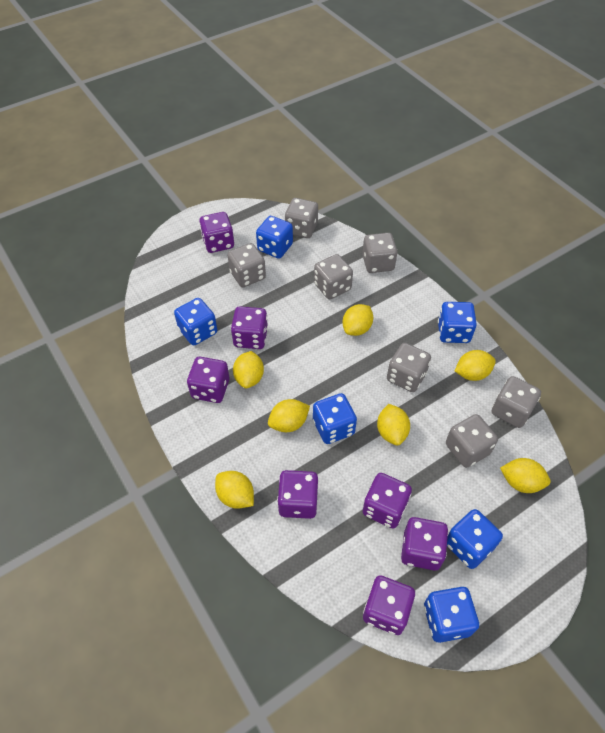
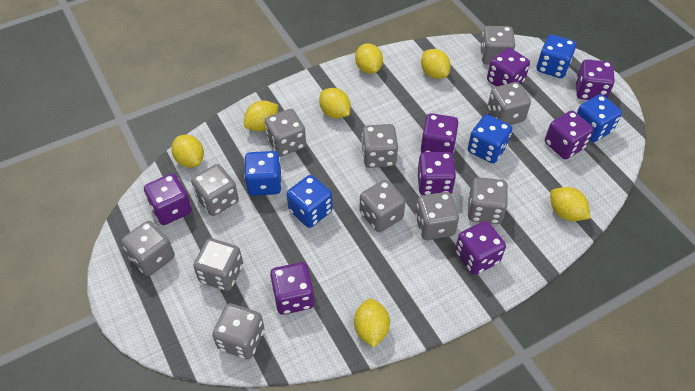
blue dice: [174,298,217,345] [256,216,293,259] [313,393,357,444] [424,587,479,643] [438,302,477,343] [447,509,503,569] = 6 -> [244,151,282,196] [286,175,333,228] [468,114,512,163] [537,35,576,78] [577,94,622,142] = 5
grey dice: [228,243,266,287] [285,198,318,238] [314,254,353,299] [362,233,398,273] [387,343,431,392] [446,414,498,468] [492,376,541,428] = 7 -> [121,221,175,276] [191,164,239,216] [193,238,243,291] [212,303,264,359] [265,109,306,157] [359,180,406,232] [361,124,398,168] [415,192,459,240] [468,177,508,224] [480,26,515,65] [487,82,531,125] = 11
purple dice: [187,357,229,403] [199,212,234,253] [231,306,268,349] [277,470,319,519] [363,473,412,529] [363,575,415,635] [401,517,448,570] = 7 -> [144,173,192,225] [270,262,314,315] [417,152,456,195] [421,113,459,154] [455,221,506,275] [487,48,530,87] [545,111,593,159] [576,59,615,100] = 8

